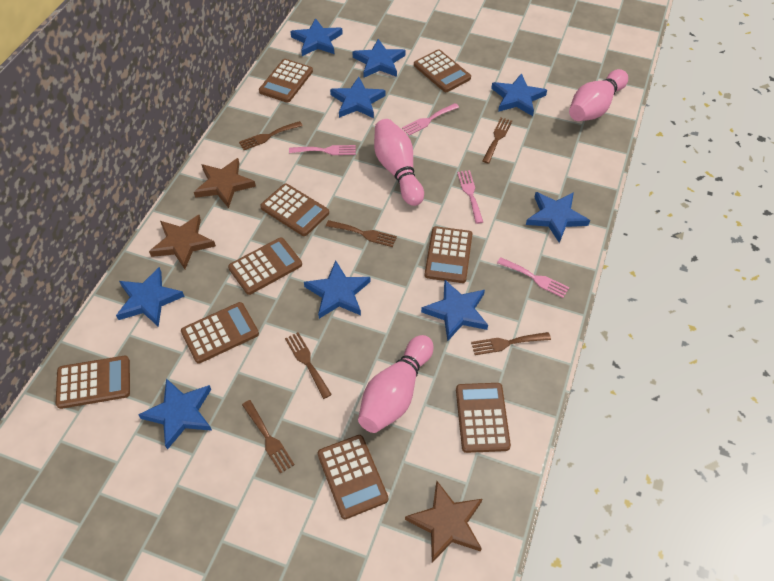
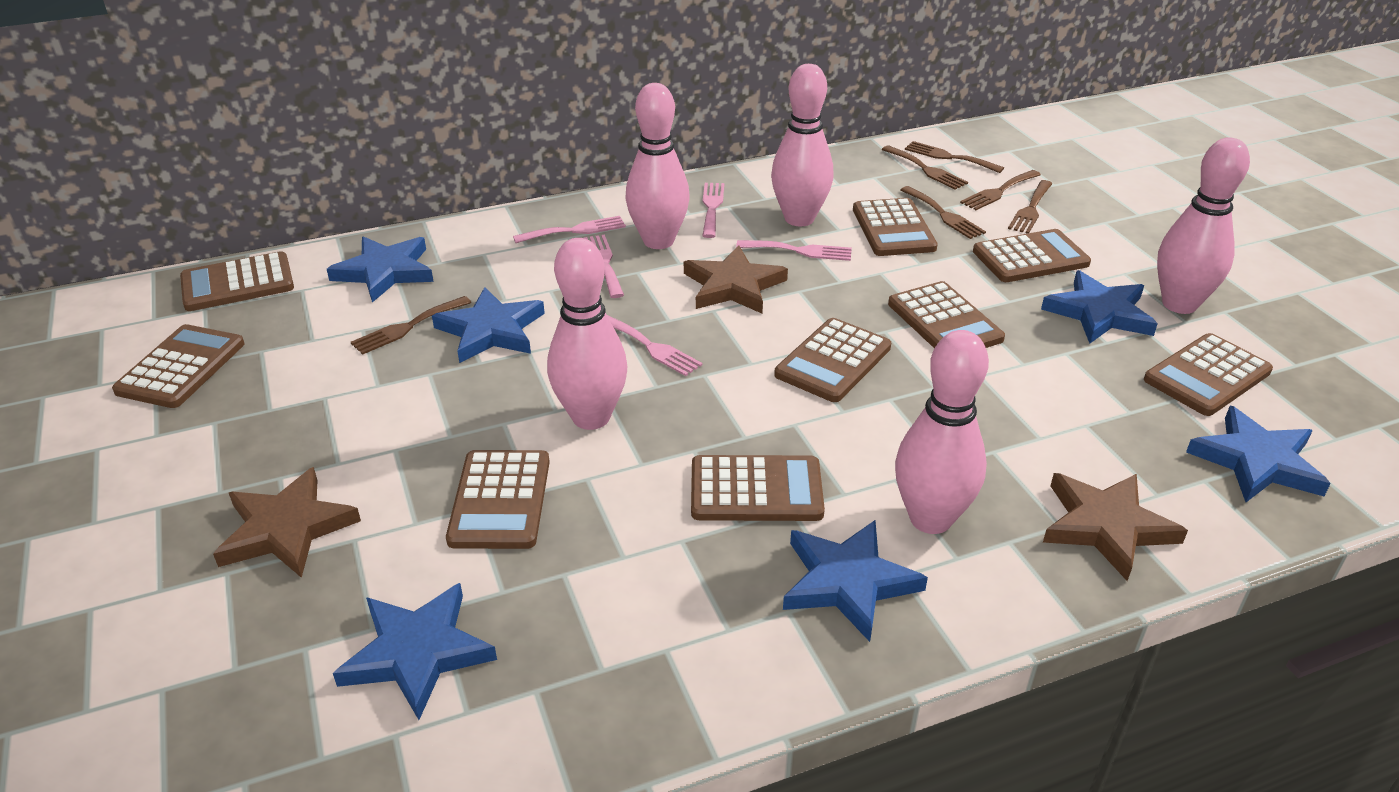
blue star: [116,267,184,327] [138,378,212,450] [290,18,343,56] [304,260,370,319] [330,77,386,118] [352,39,405,78] [421,280,488,341] [491,73,547,116] [526,192,590,243] = 9 -> [327,237,434,303] [333,583,497,720] [432,287,545,363] [783,520,928,642] [1041,270,1158,344] [1186,406,1331,502] = 6
pink bowling pin: [358,335,434,433] [374,119,424,206] [569,69,628,121] = 3 -> [547,238,627,430] [625,83,690,249] [771,64,833,226] [895,330,989,534] [1157,137,1250,314] = 5
pink fork: [289,145,356,155] [402,103,459,135] [457,170,483,224] [497,257,569,298] = 4 -> [513,216,626,243] [584,235,624,298] [607,315,702,376] [703,183,724,238] [736,240,852,261] = 5

